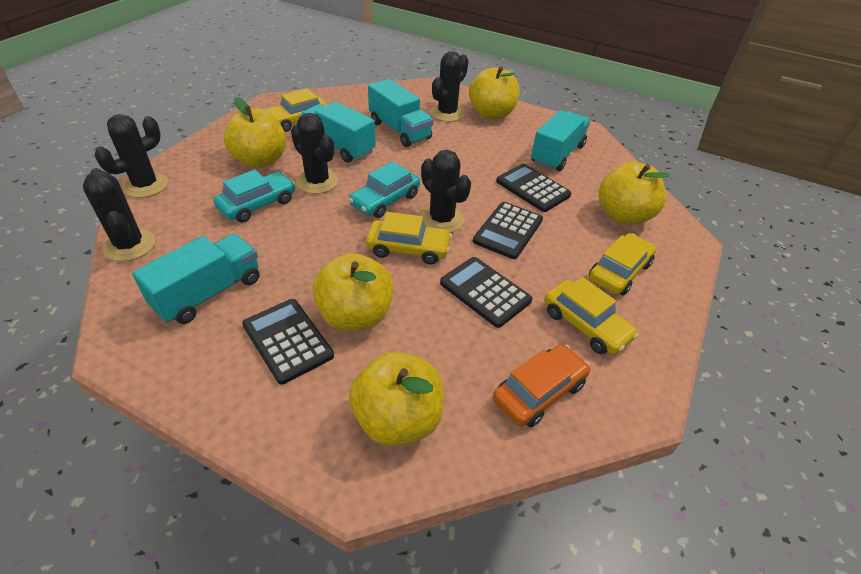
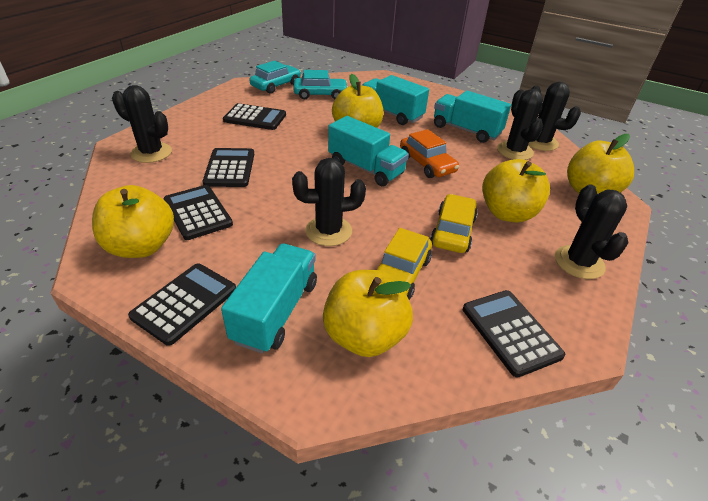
black calculator: [242,299,334,384] [440,257,532,328] [473,202,543,259] [496,164,571,212] = 4 -> [128,263,236,346] [163,185,233,240] [203,148,254,187] [223,103,286,130] [463,290,565,378] = 5
yellow car: [265,88,328,132] [366,212,452,264] [544,277,639,355] [589,233,656,295] = 4 -> [377,228,432,300] [430,194,478,253] = 2

